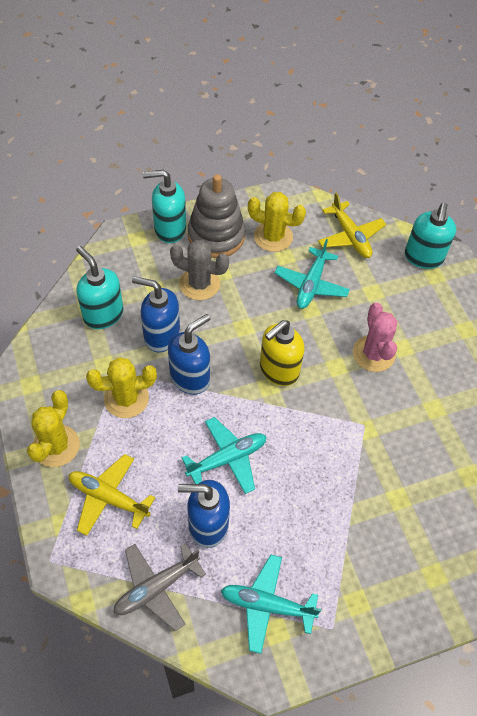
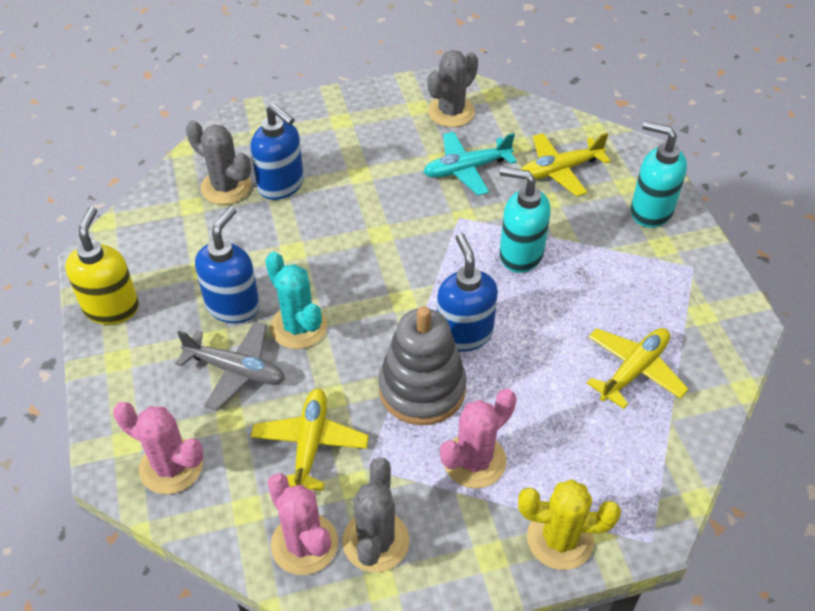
grey cactus: [170,240,229,300] = 1 -> [186,120,251,205] [342,457,409,572] [427,50,478,127] = 3
pink cactus: [353,303,397,372] = 1 -> [113,402,203,494] [267,473,338,575] [440,388,517,489] = 3
turquoise cactus: none = 0 -> [265,252,327,349] = 1
turquoise plane: [182,417,267,494] [221,555,321,654] [274,239,350,309] = 3 -> [424,132,517,196] = 1
turquoise soap dispenser: [76,246,124,329] [143,170,186,243] [405,203,456,269] = 3 -> [499,167,551,273] [631,121,687,228] = 2
yellow cactus: [27,390,80,467] [86,357,157,418] [248,192,306,252] = 3 -> [518,479,621,570] = 1
yellow plane: [69,454,155,536] [318,192,386,258] = 2 -> [251,388,369,491] [521,133,611,196] [587,328,689,409] = 3

